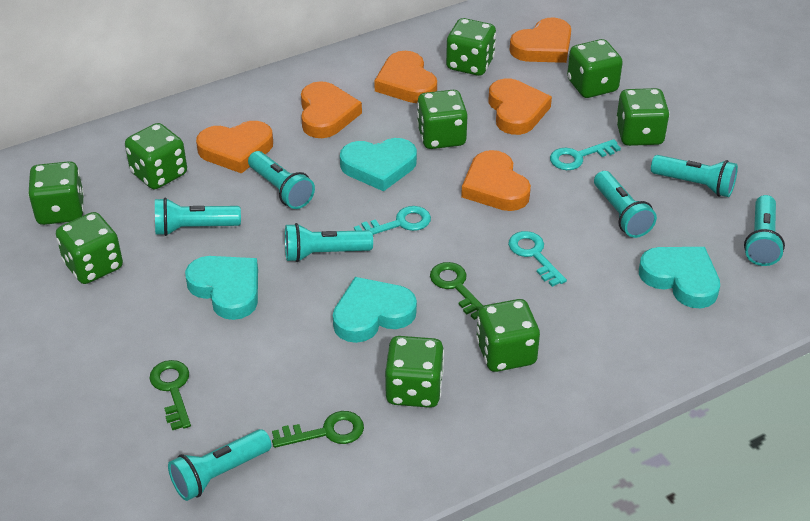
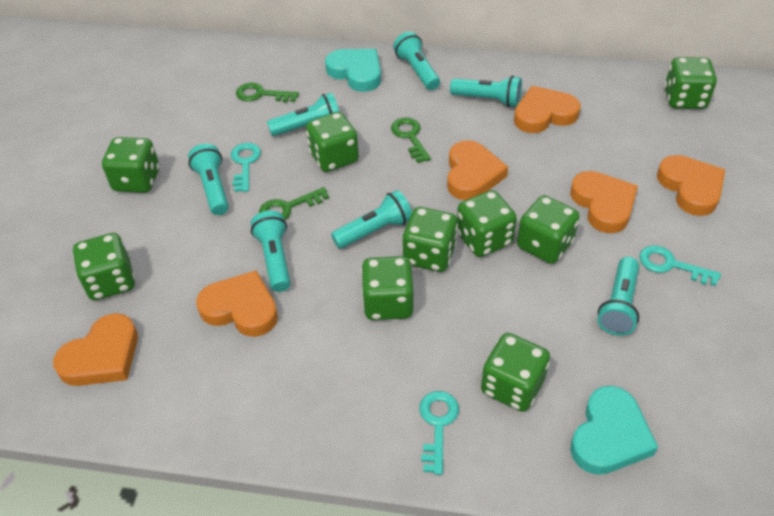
turquoise heart: [185,256,258,320] [333,277,417,343] [340,138,417,191] [639,247,720,308] = 4 -> [325,49,381,92] [570,386,658,475] = 2

